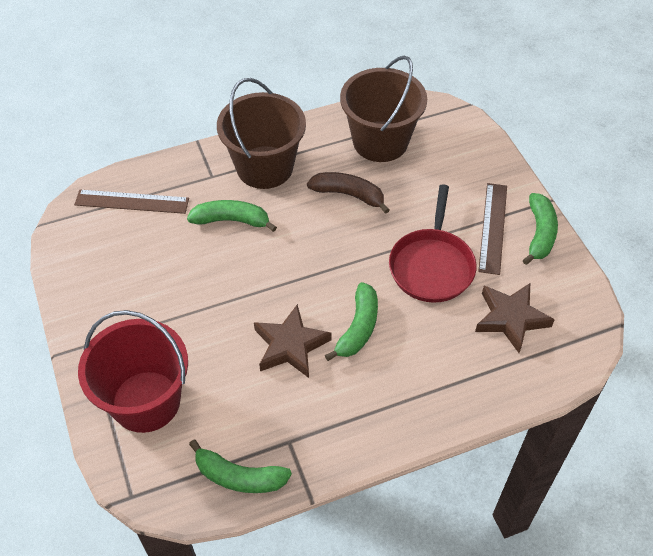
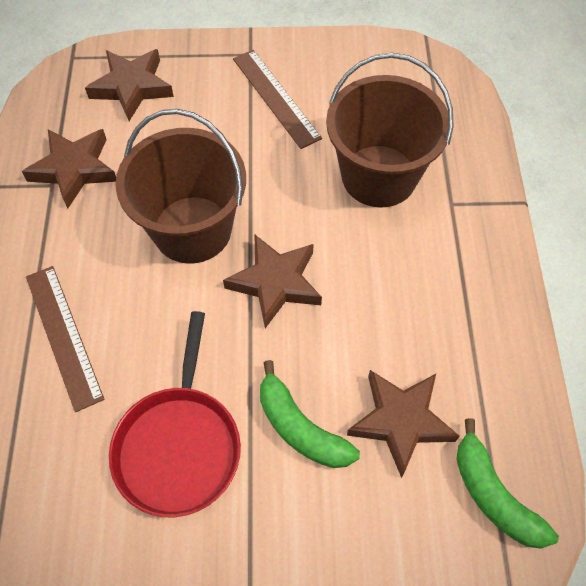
brown banana: [307,172,389,214] = 1 -> none = 0
brown star: [254,304,331,378] [475,283,555,353] = 2 -> [22,129,116,208] [85,49,174,121] [223,235,322,328] [347,370,460,478] = 4
green banana: [187,200,277,232] [189,439,292,493] [325,282,378,361] [523,193,558,265] = 4 -> [260,360,360,468] [456,418,559,548] = 2
red bucket: [78,310,188,433] = 1 -> none = 0

